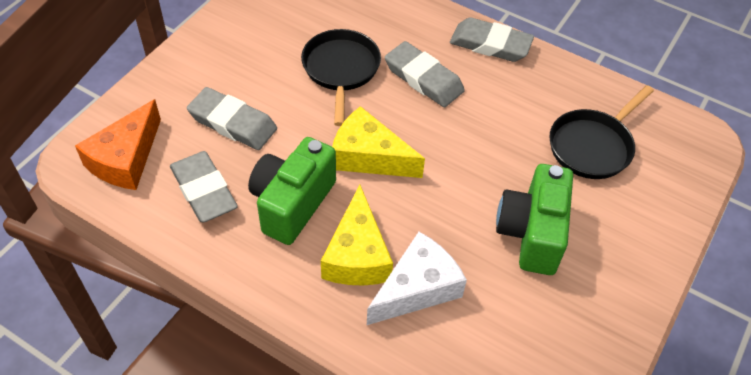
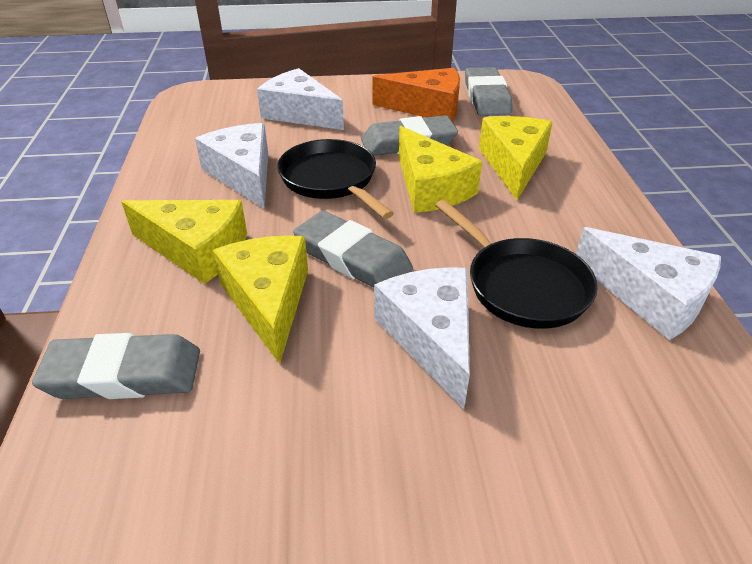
green camera: [248,137,336,245] [496,164,573,275] = 2 -> none = 0
white cheese: [367,232,467,325] = 1 -> [195,123,268,209] [257,68,344,130] [374,267,470,409] [576,227,721,340] = 4
yellow cheese: [321,185,393,285] [332,106,425,178] = 2 -> [121,200,247,284] [213,235,308,364] [399,126,482,213] [479,116,553,200] = 4

